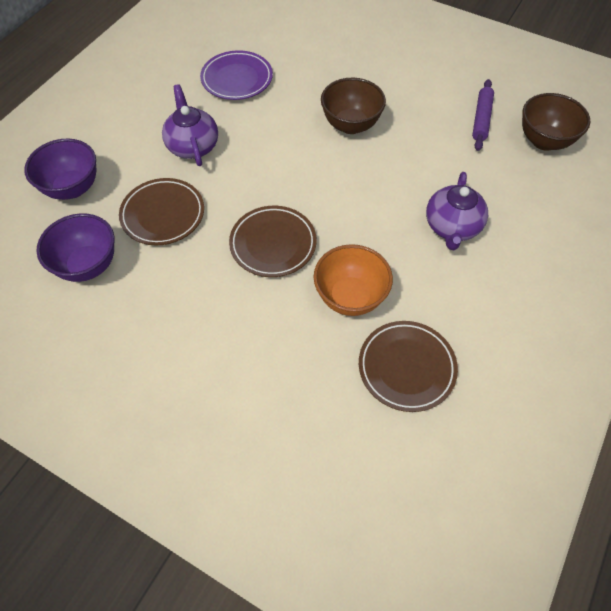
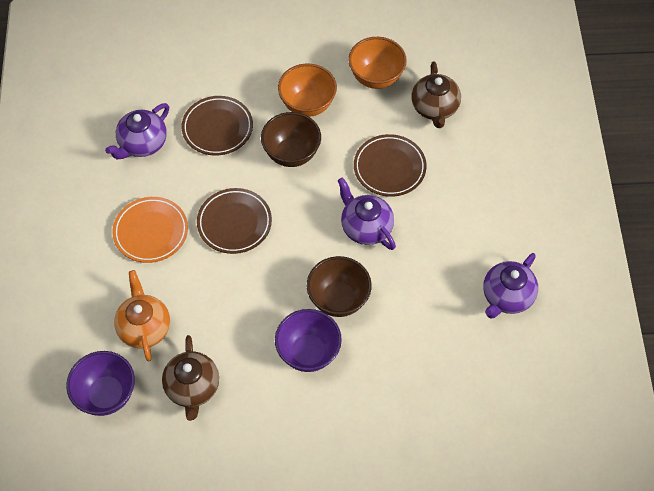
brown teapot: none = 0 -> [162,335,219,421] [411,61,461,128] = 2
orange bowl: [314,244,393,316] = 1 -> [278,64,337,117] [348,37,407,89] = 2
orange plate: none = 0 -> [112,197,188,263] = 1
orange teapot: none = 0 -> [114,270,170,361] = 1
purple plate: [200,50,273,100] = 1 -> none = 0
purple rolling pin: [472,79,494,151] = 1 -> none = 0
purple teapot: [162,84,218,166] [426,172,488,250] = 2 -> [105,103,169,159] [337,177,396,250] [483,253,538,318] = 3

